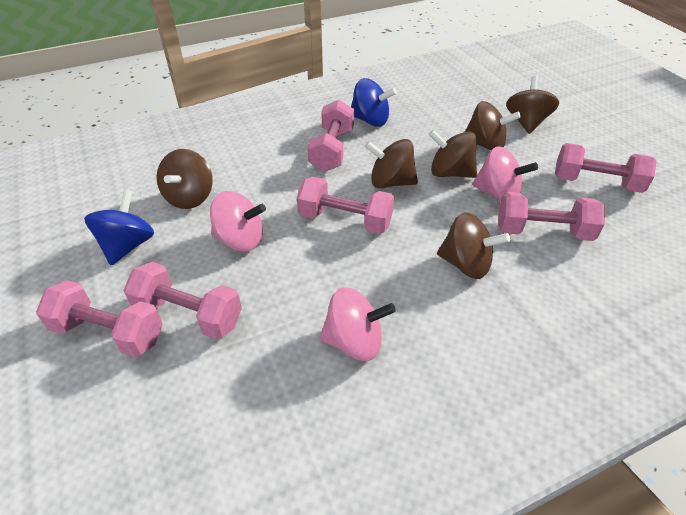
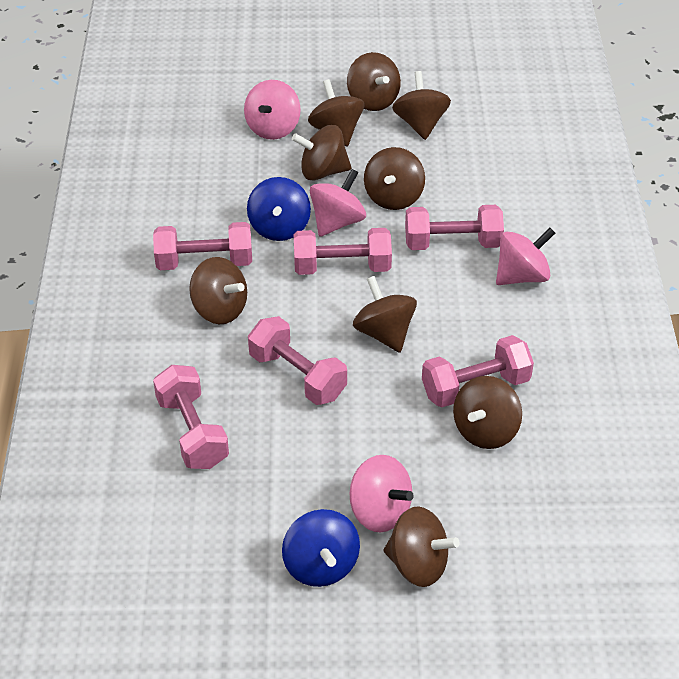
brown spinning top: [157,149,213,209] [365,139,418,188] [429,130,477,178] [437,213,510,279] [465,101,521,150] [506,76,559,134] = 6 -> [189,257,247,324] [292,125,352,180] [308,79,364,146] [347,52,401,111] [353,276,417,353] [364,147,425,210] [384,506,460,587] [392,71,451,140] [453,376,522,449] = 9
pink spinning top: [210,191,266,252] [319,287,396,361] [472,146,538,202] = 3 -> [244,80,301,140] [310,169,366,237] [349,455,414,533] [496,228,555,285] = 4

